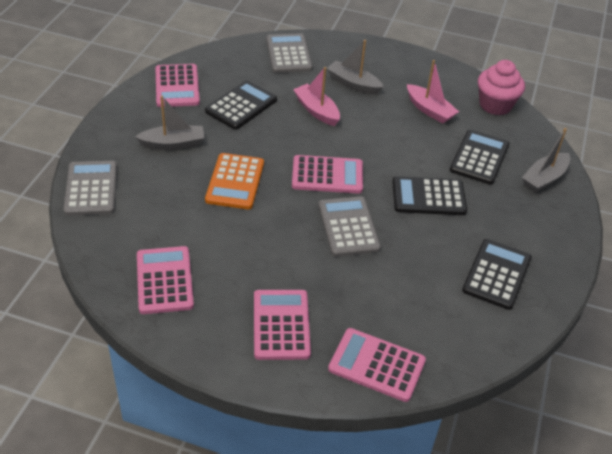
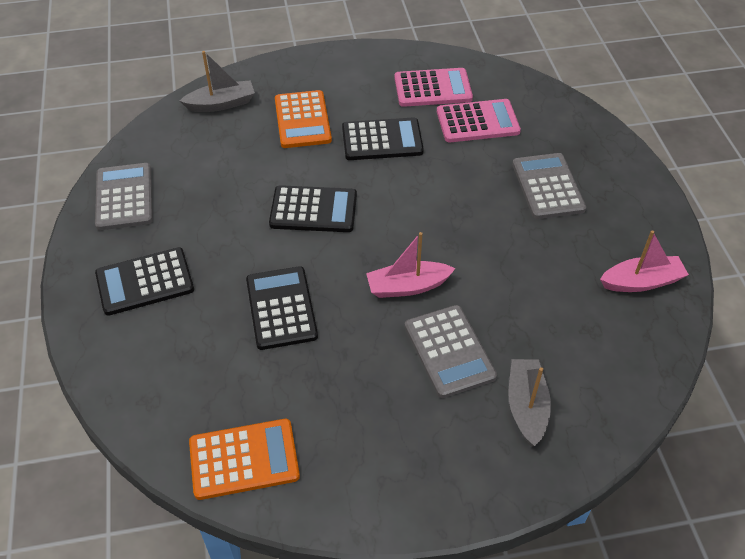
grey boat: [135,96,204,150] [327,40,384,94] [522,128,570,192] = 3 -> [180,51,255,112] [508,359,551,446] = 2
orange calculator: [205,153,264,209] = 1 -> [189,419,300,500] [275,90,332,148] = 2
pink calculator: [137,246,194,314] [155,64,200,107] [254,290,311,360] [292,155,363,194] [328,328,426,402] = 5 -> [394,68,473,107] [437,99,521,142] = 2
pink cupcake: [478,60,525,115] = 1 -> none = 0

